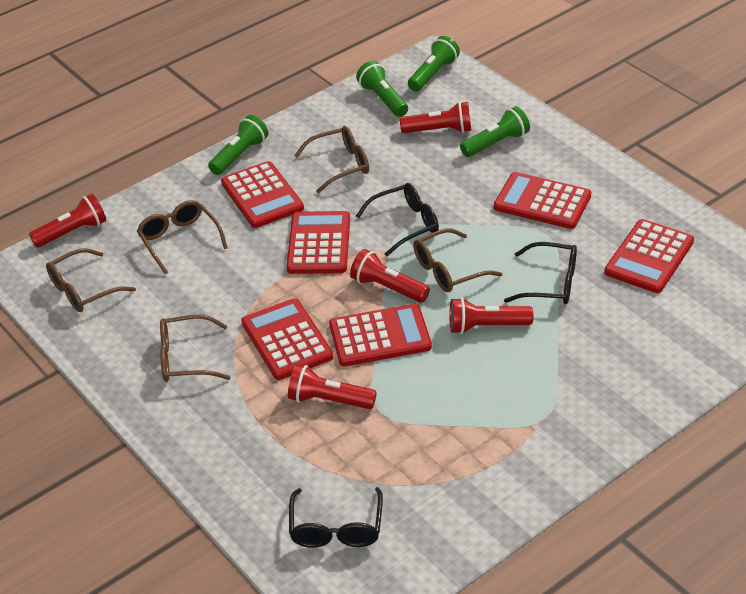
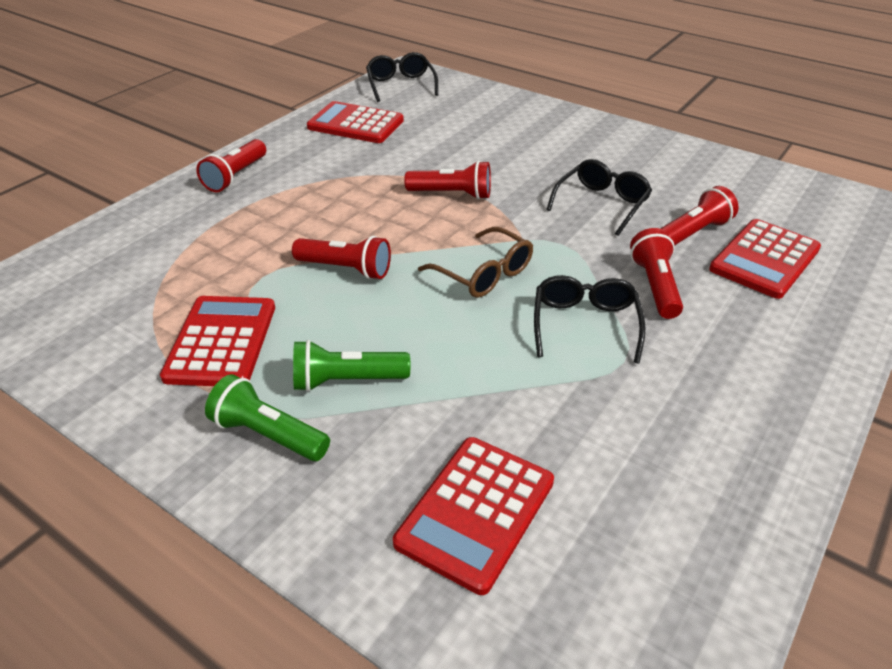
brown glasses: [46,248,136,312] [137,200,228,274] [160,315,231,382] [294,126,369,193] [413,228,502,292] = 5 -> [418,227,533,298] = 1
green flashlight: [208,115,269,175] [356,61,408,117] [408,36,460,92] [460,106,530,157] = 4 -> [205,374,330,461] [293,340,410,392] = 2
red calculator: [221,161,304,228] [241,298,333,380] [286,211,350,274] [329,304,432,366] [494,172,591,229] [604,219,694,293] = 6 -> [160,296,275,386] [307,101,404,143] [393,437,554,595] [709,219,821,299] = 4

